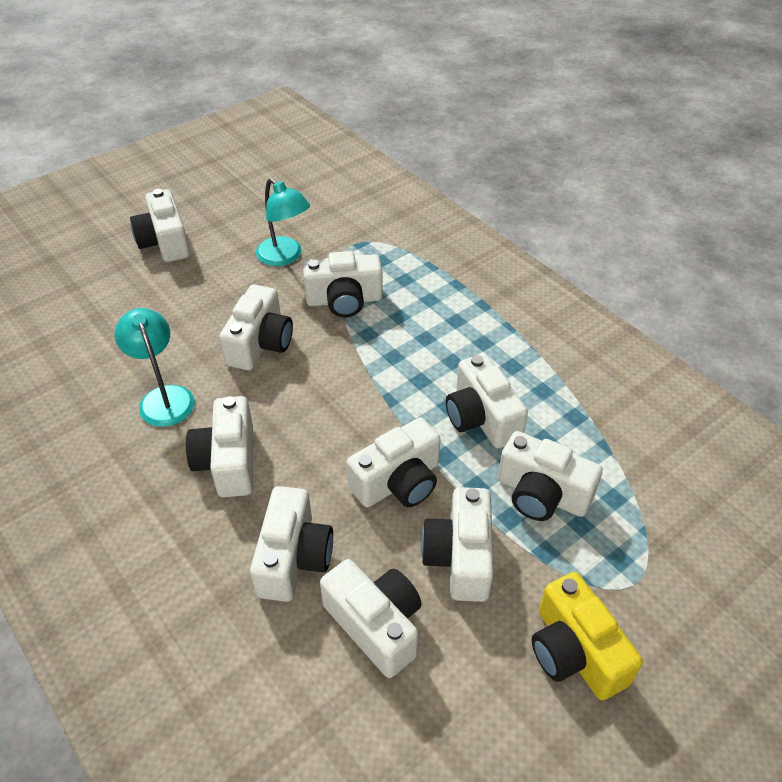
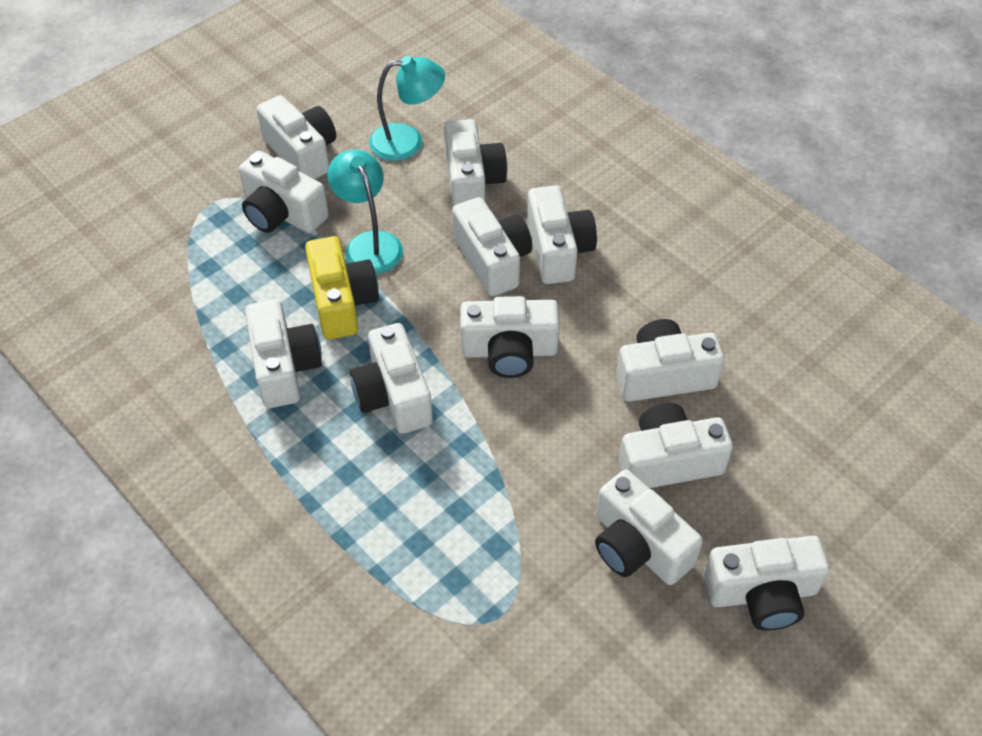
white camera: [130,189,190,262] [186,396,253,498] [219,285,293,370] [250,486,333,602] [303,251,383,317] [320,559,422,678] [346,418,441,507] [421,487,494,602] [446,353,528,449] [498,431,603,521] = 10 -> [239,151,329,233] [245,300,322,408] [256,95,336,179] [350,323,433,434] [444,119,507,207] [452,197,532,296] [460,296,560,378] [527,186,597,284] [595,470,703,585] [616,319,725,402] [619,403,733,488] [704,536,829,630] = 12

